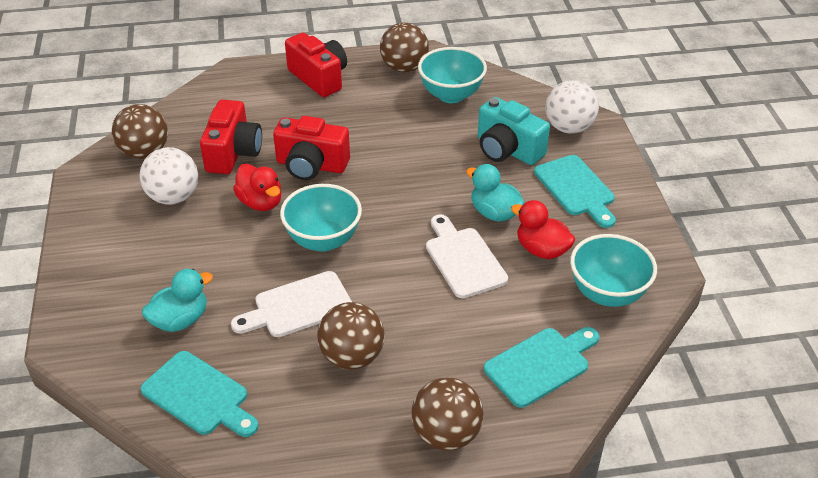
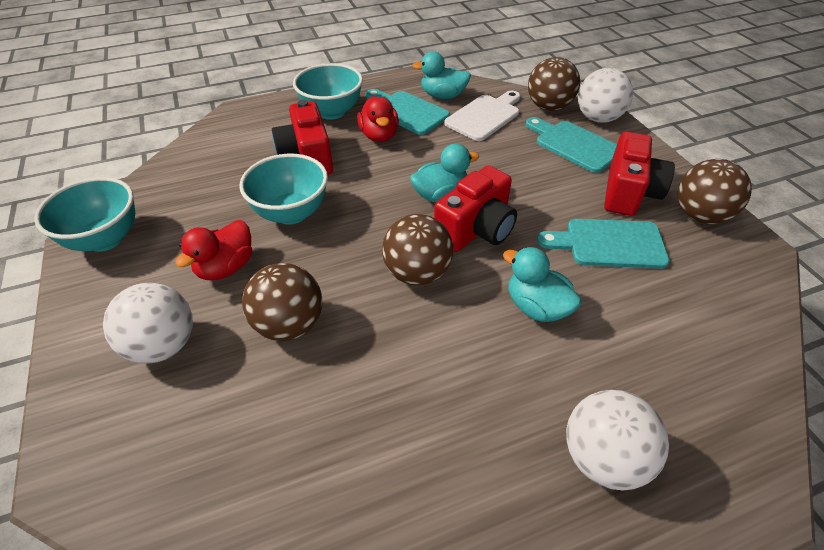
turquoise camera: [478,97,550,165] = 1 -> none = 0
turquoise duck: [142,269,213,332] [466,164,524,222] = 2 -> [410,144,479,202] [412,51,471,99] [503,247,582,322] = 3
white ball: [140,147,198,205] [545,80,599,134] = 2 -> [103,283,193,364] [566,390,669,490] [578,68,633,123] = 3
white cutting board: [231,271,352,337] [426,214,508,298] = 2 -> [444,91,520,141] = 1

